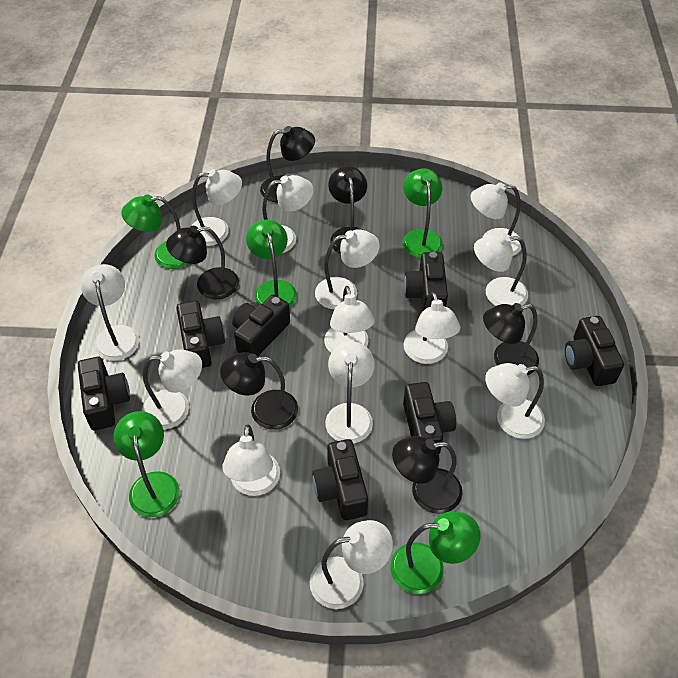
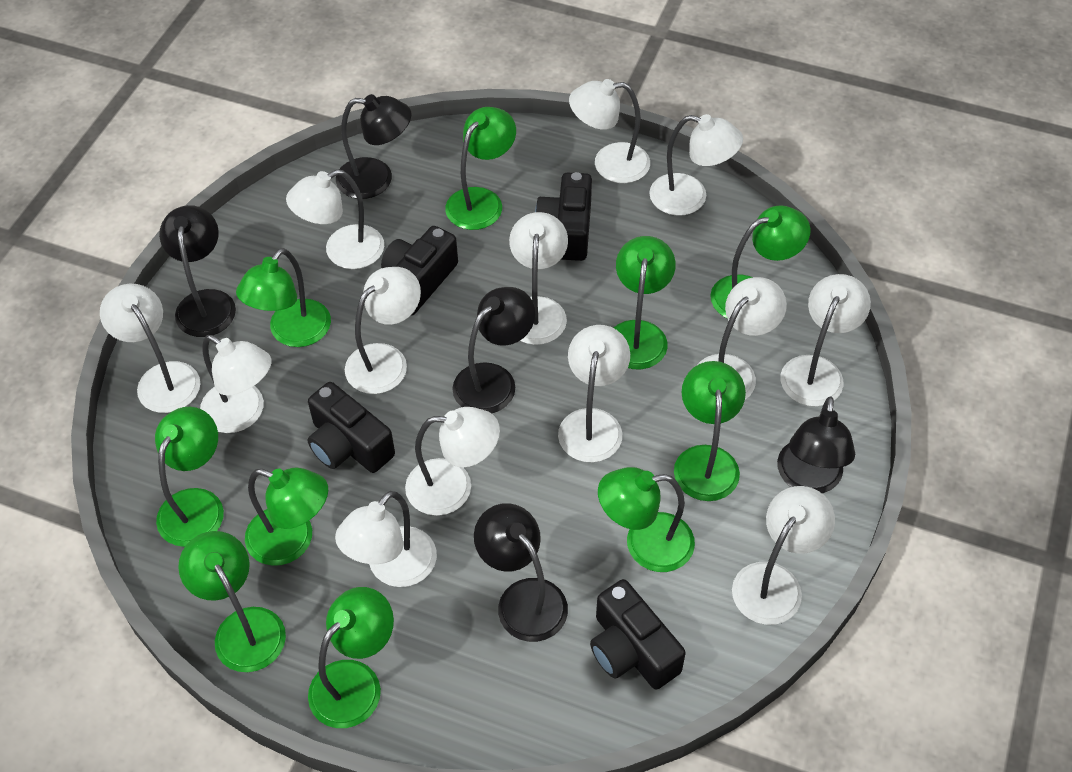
black camera: [78,357,130,431] [177,301,225,368] [232,295,290,356] [312,439,368,520] [403,382,456,454] [404,252,448,311] [565,316,624,386] = 7 -> [307,382,395,473] [381,226,458,316] [535,172,592,261] [590,579,686,690] = 4
black lamp: [166,226,239,299] [220,352,298,430] [260,126,315,203] [328,166,367,254] [392,436,463,514] [483,303,539,375] = 6 -> [159,205,236,337] [336,94,411,199] [452,287,535,414] [474,503,568,642] [777,396,855,493] = 5
green lamp: [114,411,180,517] [121,195,188,269] [246,220,297,308] [390,511,480,594] [402,168,443,259] = 5 -> [155,407,224,547] [178,531,286,672] [236,248,331,347] [245,467,328,566] [308,587,394,728] [445,107,516,230] [598,467,695,572] [614,236,676,369] [674,361,746,501] [710,205,811,319] = 10

